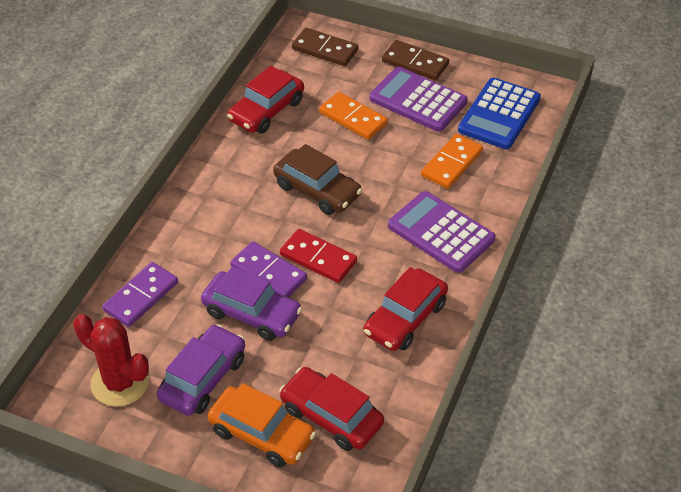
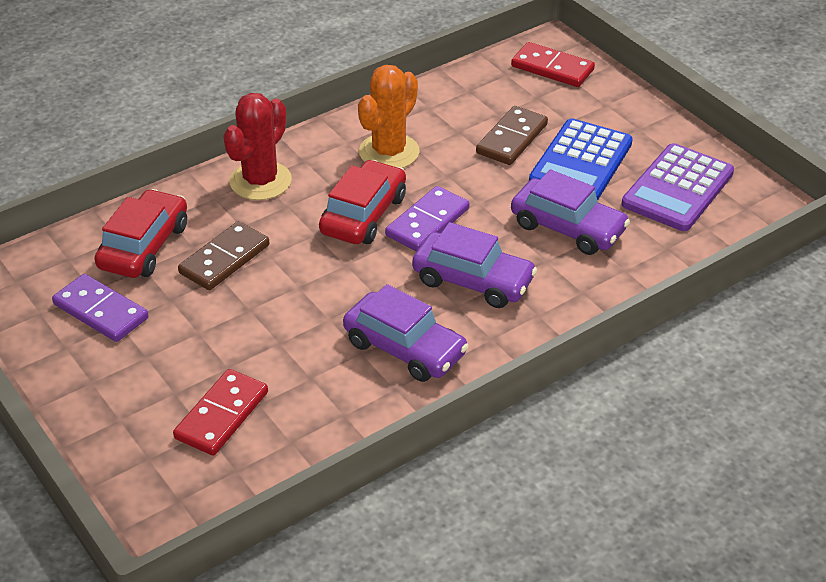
brown car: [273,144,362,215] = 1 -> none = 0
orange cactus: none = 0 -> [358,65,420,168] = 1
orange car: [207,383,316,467] = 1 -> none = 0
orange domino: [319,92,388,140] [421,134,483,189] = 2 -> none = 0
purple calculator: [370,67,468,132] [388,191,496,273] = 2 -> [622,143,734,231] = 1
purple car: [157,324,245,416] [201,266,302,341] = 2 -> [343,284,469,382] [412,222,537,308] [511,169,630,255] = 3
red car: [227,66,304,134] [279,367,384,451] [364,267,448,351] = 3 -> [94,189,187,278] [319,160,406,244] = 2
red domino: [280,229,357,283] = 1 -> [173,369,268,456] [511,42,595,87] = 2

